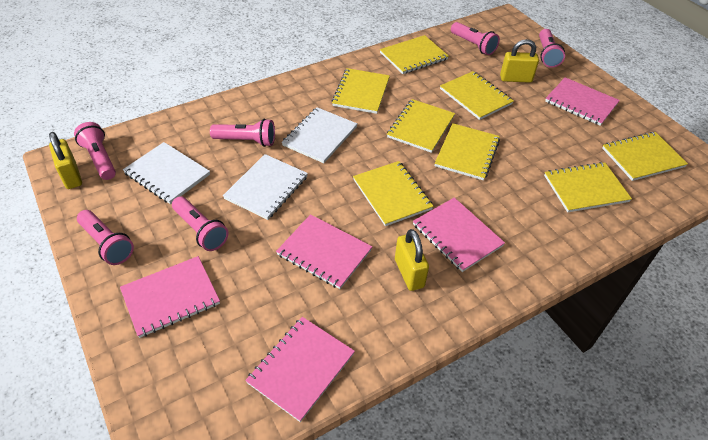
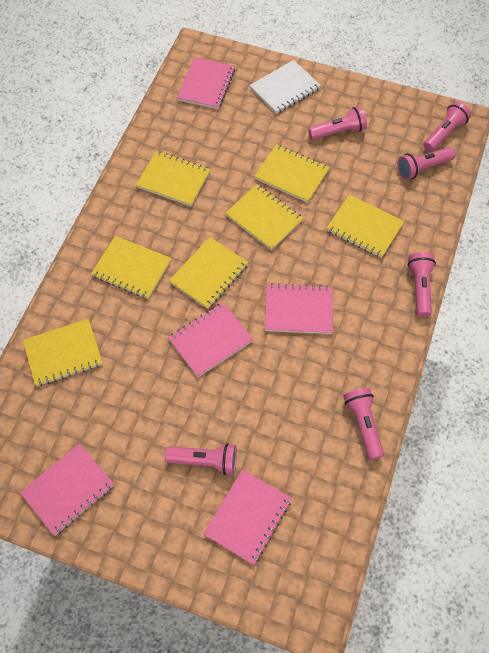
white notebook: [123,142,210,204] [223,154,308,220] [282,107,358,163] = 3 -> [250,60,321,114] = 1
yellow notebook: [332,68,390,114] [353,161,434,226] [380,35,449,74] [387,99,455,153] [435,123,500,180] [440,71,514,120] [544,162,632,213] [602,132,688,181] = 8 -> [23,319,103,387] [91,236,172,299] [136,151,211,206] [169,237,248,309] [225,184,303,250] [254,144,329,203] [327,194,404,258] = 7
yellow padlock: [49,132,82,189] [395,229,429,291] [500,39,539,83] = 3 -> none = 0

